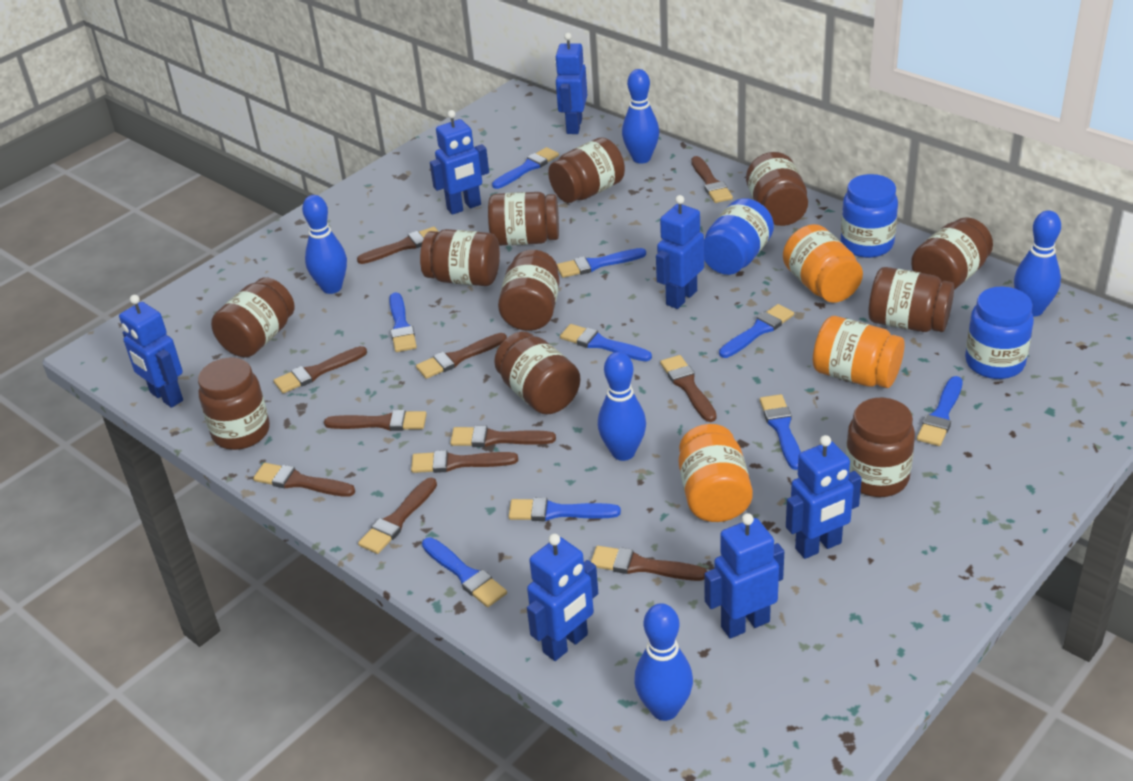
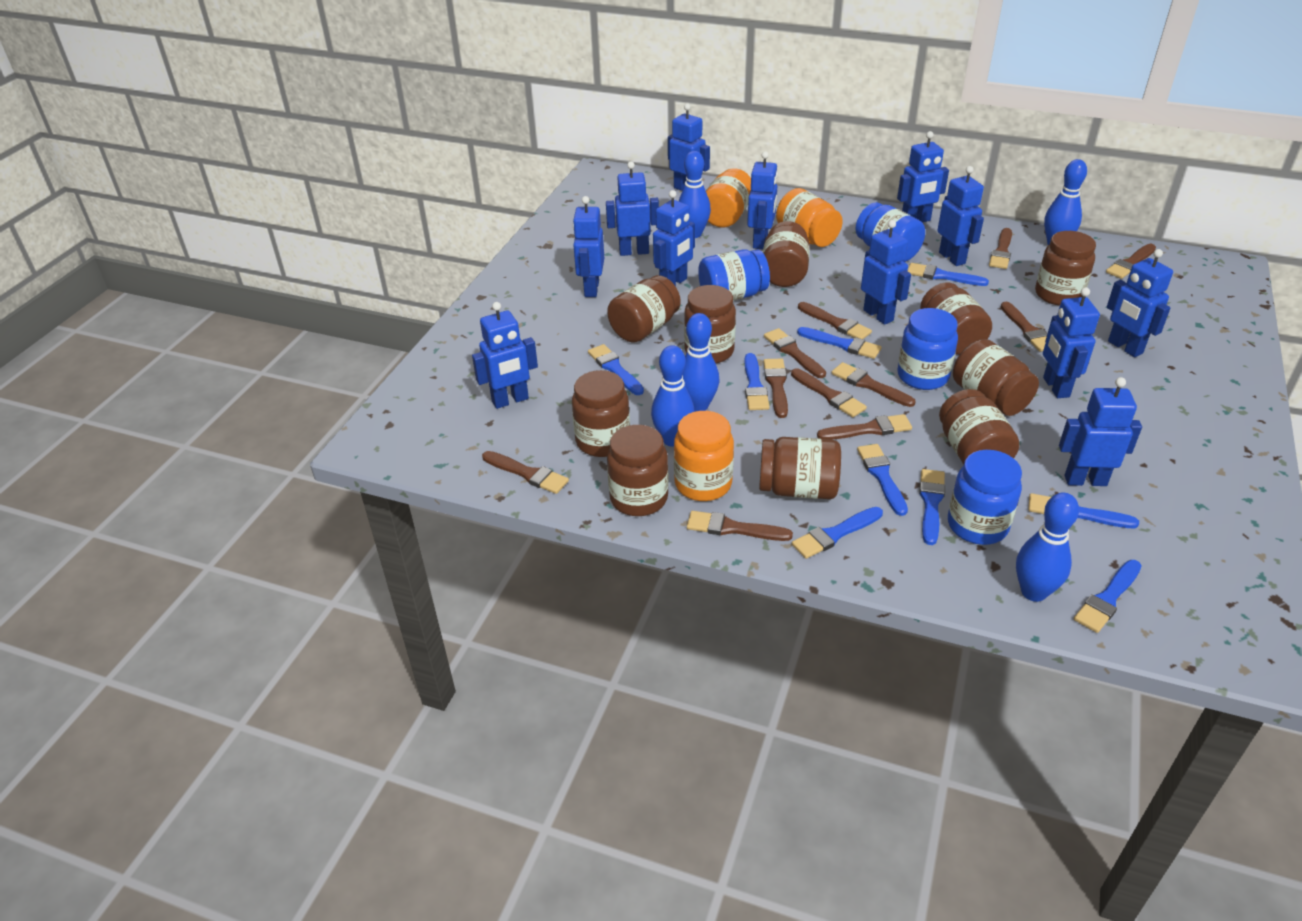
blue jar: [704,198,774,275] [841,174,898,258] [965,286,1034,379] = 3 -> [698,249,770,300] [856,202,925,262] [897,308,958,390] [948,450,1022,545] = 4
blue robot: [119,295,183,408] [430,110,489,215] [527,534,598,661] [555,33,587,134] [656,195,704,309] [704,513,784,639] [786,435,862,559] = 7 -> [472,302,538,409] [572,196,604,297] [606,161,659,256] [653,190,695,286] [668,104,710,191] [747,151,778,249] [861,220,911,325] [897,131,949,222] [937,166,984,266] [1043,287,1100,398] [1059,377,1142,486] [1107,249,1173,357] = 12
brown jar: [198,358,270,450] [211,277,295,358] [420,229,500,286] [488,192,559,246] [494,332,581,415] [498,250,560,331] [548,137,625,203] [746,152,808,226] [846,398,915,497] [869,267,954,332] [911,217,993,290] = 11 -> [572,370,630,457] [607,275,681,342] [607,425,669,516] [684,285,736,363] [759,437,841,499] [763,221,810,287] [920,282,992,355] [939,389,1019,464] [953,339,1039,416] [1035,231,1096,306] = 10

